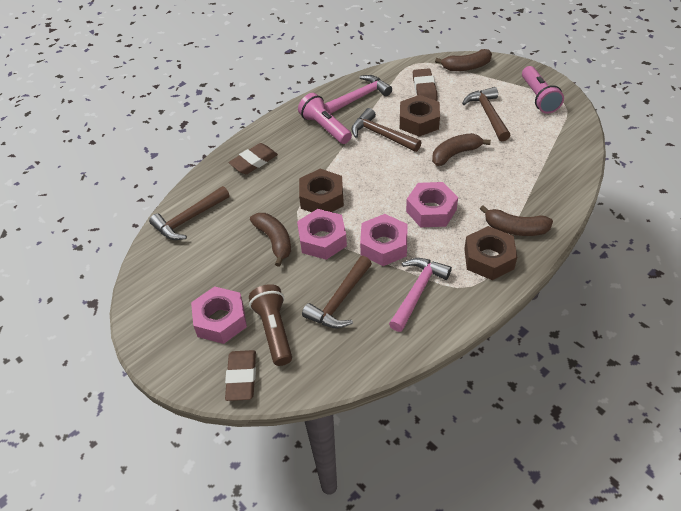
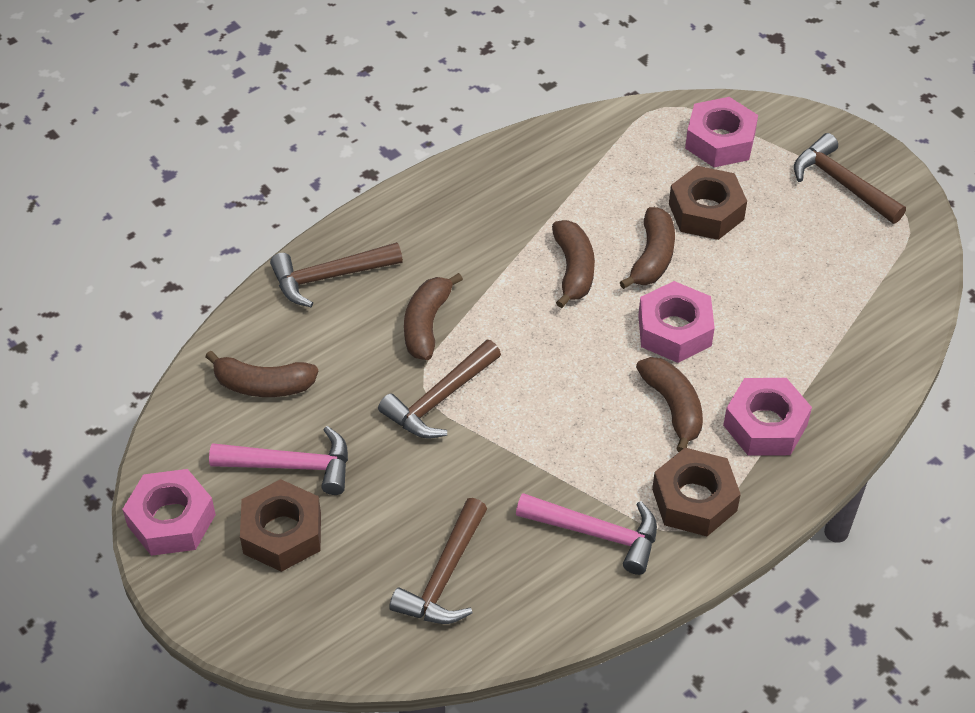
brown banana: [250,213,291,267] [432,133,491,166] [435,49,492,71] [480,205,553,236] = 4 -> [205,351,318,397] [404,273,463,360] [552,220,595,308] [620,207,675,289] [636,357,703,452] = 5
brown eraser: [225,350,256,401] [229,143,278,174] [413,68,438,101] = 3 -> none = 0
brown flashlight: [249,284,292,366] = 1 -> none = 0
pink flashlight: [298,93,352,144] [522,66,564,114] = 2 -> none = 0

